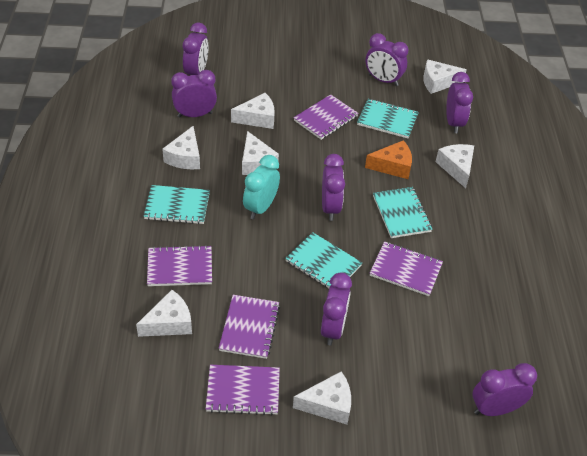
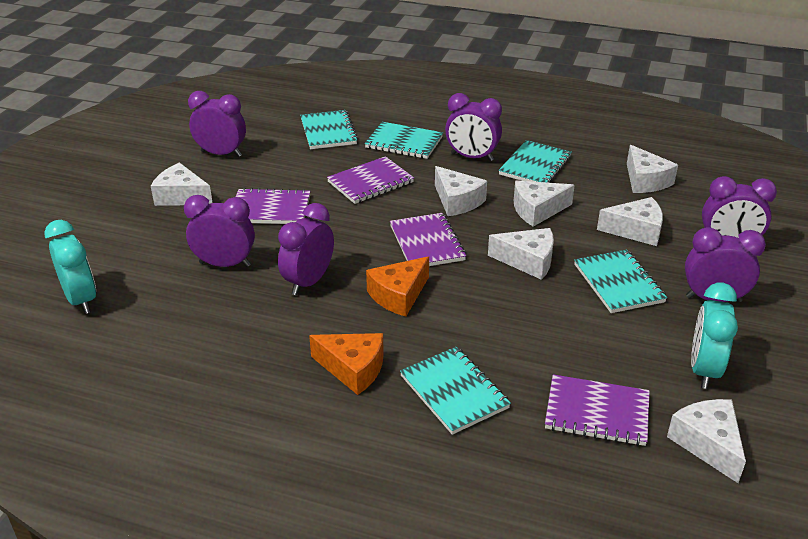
orange cheese: [365,140,412,179] = 1 -> [309,333,384,395] [366,257,429,317] = 2
purple clock: [171,70,217,117] [183,23,208,75] [321,272,352,345] [322,154,345,221] [365,33,408,86] [446,72,473,133] [473,363,537,416] = 7 -> [184,195,255,267] [188,91,246,157] [278,203,334,295] [445,93,502,161] [685,227,766,302] [702,176,777,238] = 6
purple notebook: [147,245,212,286] [206,365,280,416] [218,295,280,359] [294,94,358,140] [370,241,443,296] = 5 -> [236,188,310,224] [327,156,414,204] [390,213,466,266] [545,374,650,446] = 4
turquoise clock: [243,155,280,219] = 1 -> [44,220,96,314] [691,283,738,389] = 2
turquoise notebook: [143,185,210,224] [285,232,362,288] [357,99,419,138] [373,187,432,238] = 4 -> [300,110,358,149] [365,122,443,159] [400,347,511,435] [499,140,572,183] [574,250,667,313] = 5

